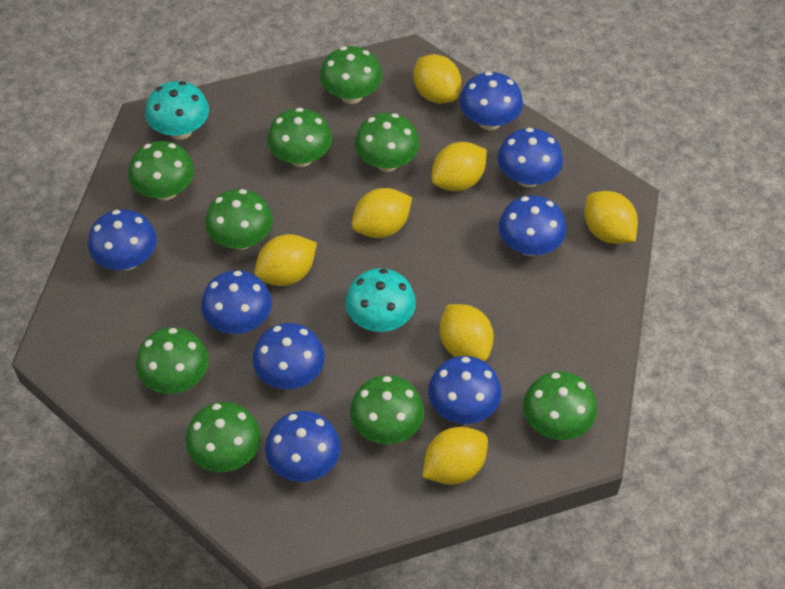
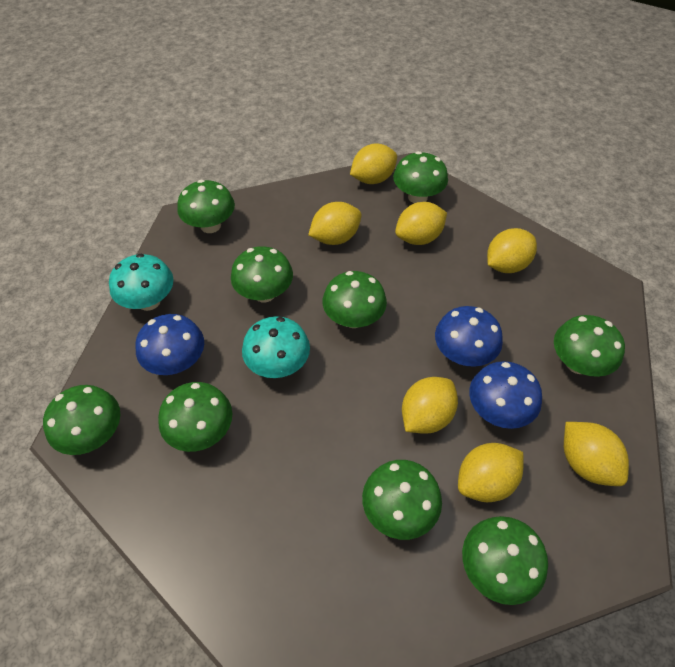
blue mushroom: [88,209,157,270] [201,270,272,334] [252,323,325,389] [265,411,341,482] [428,356,502,424] [460,72,523,130] [498,128,563,188] [499,195,566,256] = 8 -> [136,314,204,375] [435,306,503,367] [469,361,542,429] = 3

